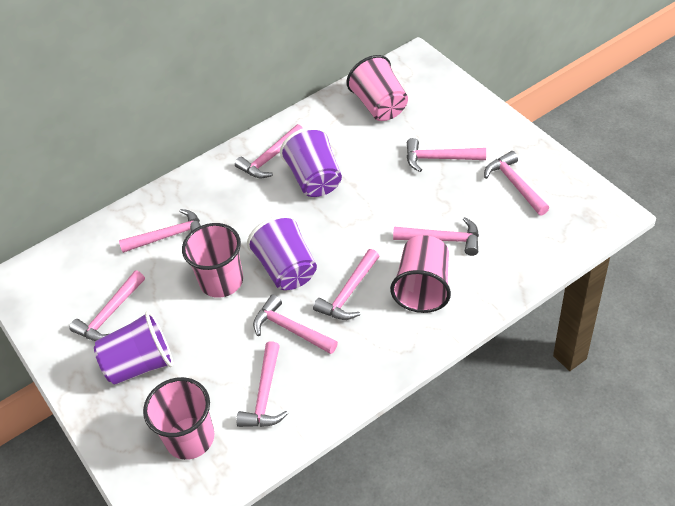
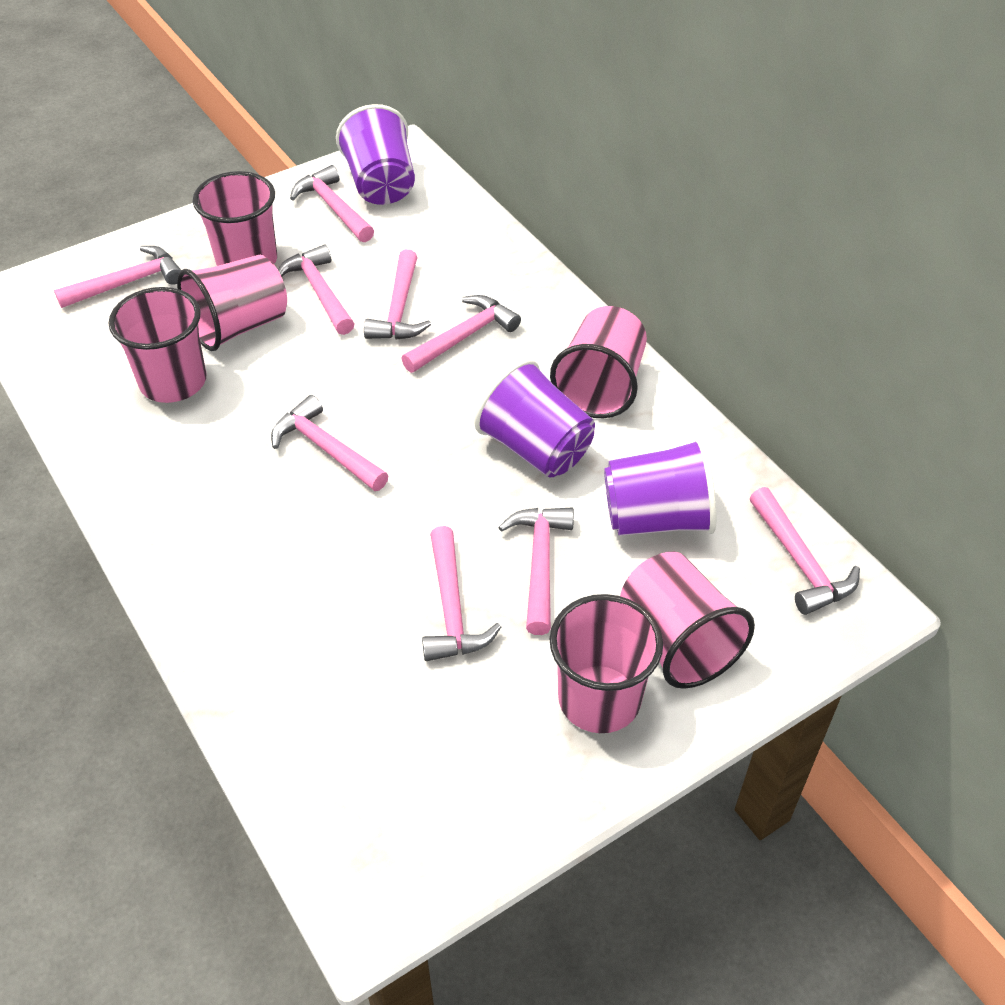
pink cup: [143,377,214,460] [182,223,243,298] [346,55,408,121] [390,235,451,313] = 4 -> [108,287,207,403] [177,255,287,351] [193,171,277,266] [550,306,647,418] [550,594,663,733] [620,552,755,689] = 6

